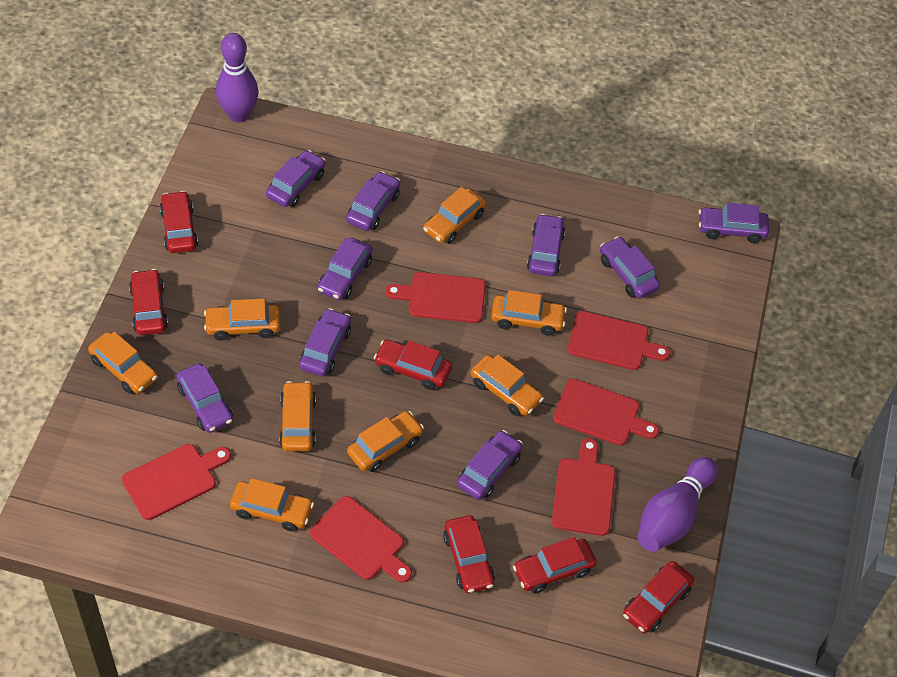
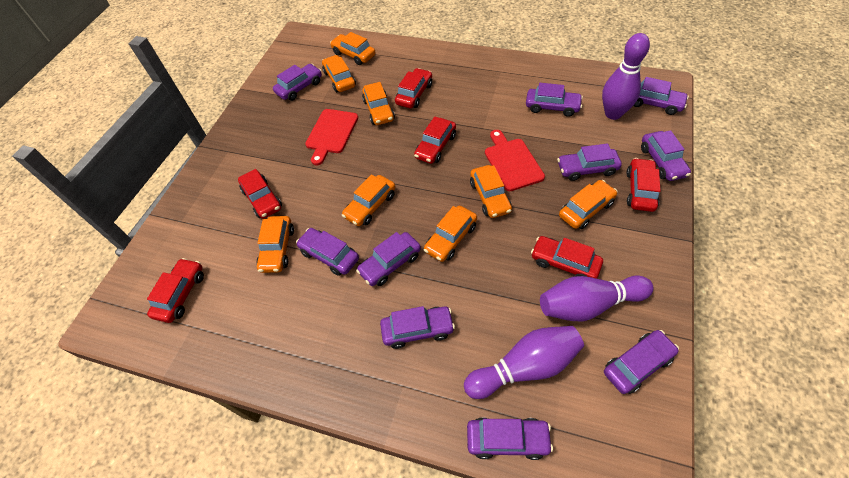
purple bowling pin: [216,33,258,123] [638,457,717,552] = 2 -> [464,326,584,399] [540,275,654,321] [602,33,650,120] = 3
purple car: [176,363,233,433] [266,150,326,207] [299,308,351,376] [318,238,373,300] [346,171,400,231] [457,430,523,500] [527,214,565,276] [600,236,660,299] [699,203,769,243] = 9 -> [273,64,322,101] [296,228,359,276] [356,232,421,286] [380,306,455,349] [467,417,553,460] [526,83,583,117] [557,143,622,181] [604,330,679,394] [633,77,689,115] [641,130,691,181] = 10
red cutting board: [122,444,231,520] [310,496,412,583] [385,272,486,323] [552,438,615,536] [553,379,659,445] [567,311,670,370] = 6 -> [305,109,358,165] [485,130,545,191] = 2

